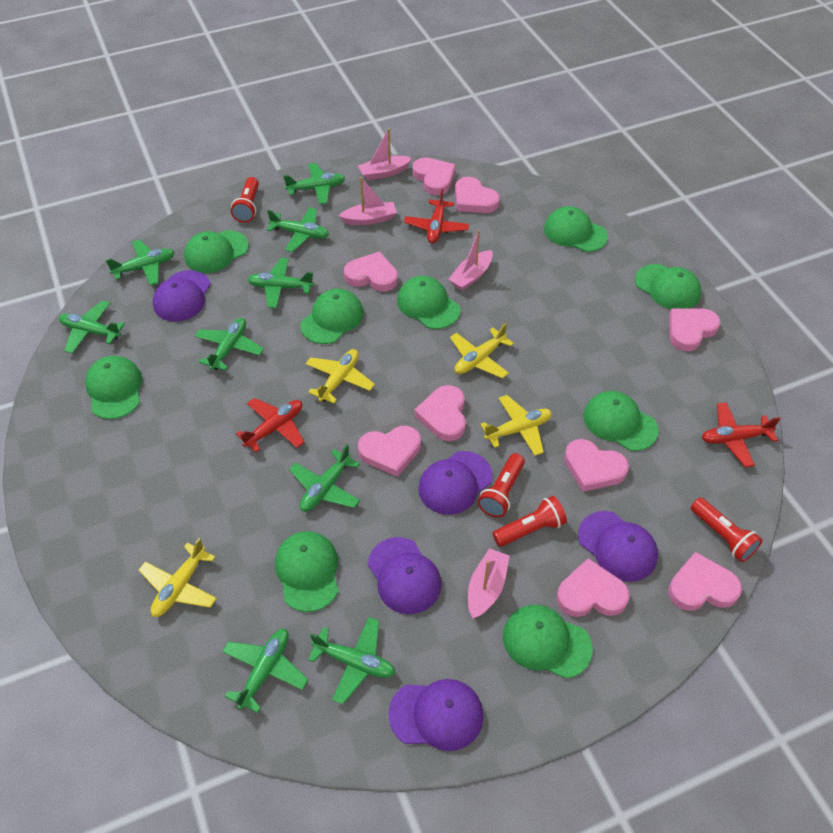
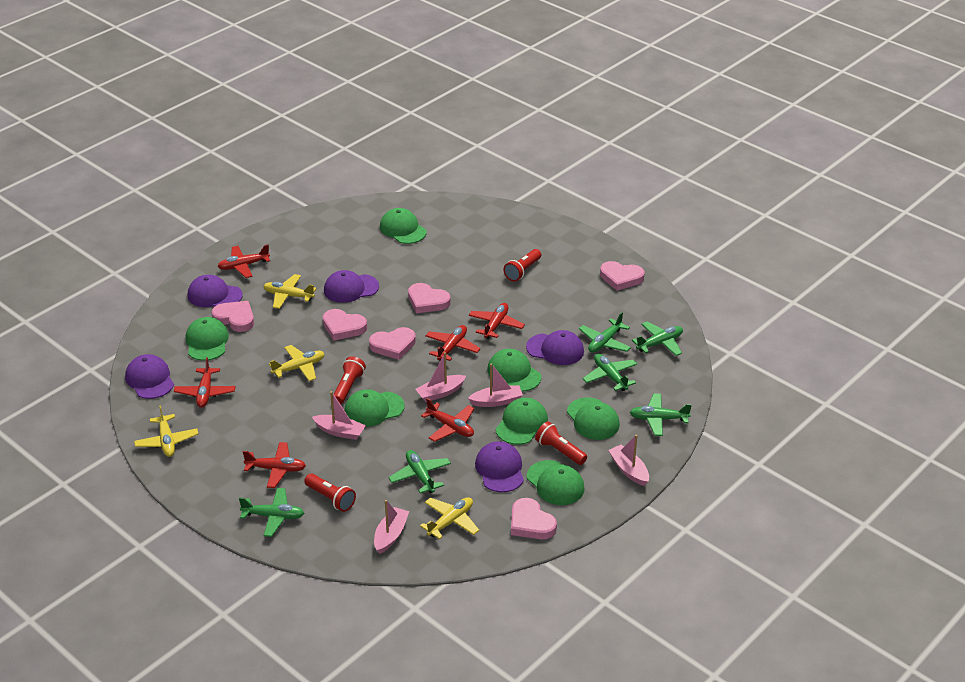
green cap: [85,356,142,419] [184,230,249,273] [275,531,338,612] [300,289,363,344] [397,276,460,329] [503,605,593,679] [544,206,608,252] [583,391,659,451] [635,264,701,310] = 9 -> [186,317,229,361] [344,389,405,427] [380,208,427,244] [487,349,541,392] [496,398,548,445] [527,460,584,505] [567,397,620,440] = 7
green plane: [59,300,125,354] [105,240,174,286] [195,318,264,371] [222,629,308,713] [247,258,314,308] [267,207,329,252] [283,163,345,205] [289,444,360,512] [308,617,395,704] = 9 -> [239,488,304,537] [388,450,451,494] [579,312,631,353] [583,354,637,391] [630,393,692,436] [632,322,683,356] = 6
pink boat: [338,177,397,225] [358,128,412,180] [448,230,493,291] [468,548,510,619] = 4 -> [312,391,366,440] [374,500,409,554] [415,352,466,402] [468,363,523,407] [608,435,649,486] = 5
pink heart: [344,251,398,292] [358,426,421,477] [412,157,455,195] [414,385,466,441] [455,177,500,213] [556,558,629,617] [564,439,629,492] [668,552,742,611] [669,308,720,351] = 9 -> [212,301,254,332] [323,309,367,341] [369,327,416,360] [408,283,451,313] [511,498,557,539] [600,261,644,291] = 6
red plane: [236,398,305,452] [404,189,469,243] [702,402,781,467] = 3 -> [174,357,235,408] [218,245,270,278] [243,442,306,488] [421,398,474,442] [425,325,481,361] [469,303,525,339] = 6

